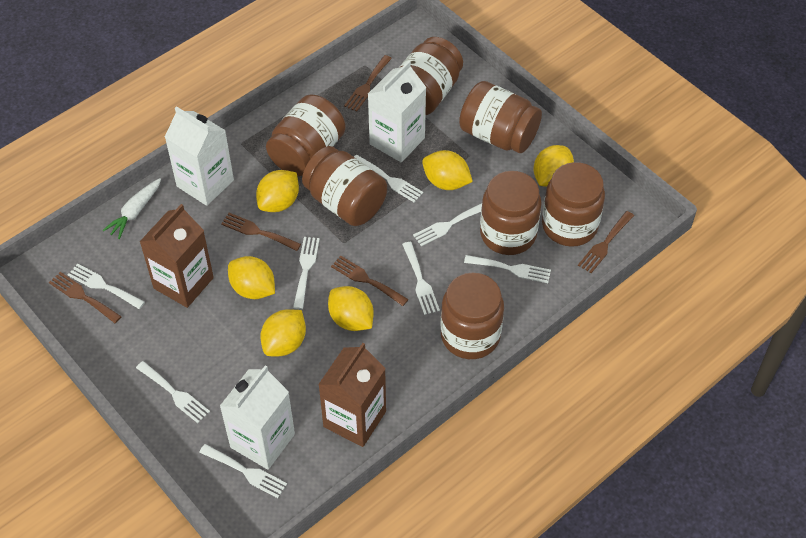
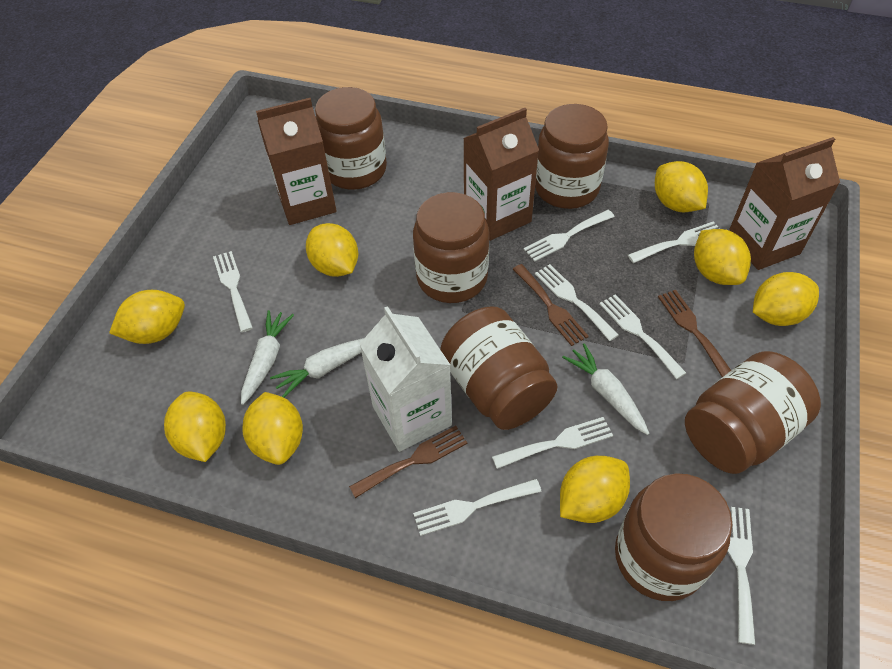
brown carton: [140,204,214,308] [318,343,386,447] = 2 -> [256,98,337,225] [463,108,539,241] [729,137,840,270] = 3
brown fork: [49,272,122,323] [221,213,301,251] [331,256,409,306] [344,55,392,112] [578,211,634,273] = 5 -> [349,426,467,498] [513,264,589,346] [658,290,731,377] = 3
brown jar: [266,94,346,176] [302,146,387,226] [400,37,463,115] [441,273,504,359] [459,81,542,153] [480,171,542,255] [542,162,605,247] = 7 -> [315,87,387,190] [413,192,489,303] [440,306,558,430] [535,104,609,209] [615,473,733,601] [685,351,821,474] = 6
white carrot: [102,178,161,239] = 1 -> [241,310,294,405] [270,338,364,397] [562,343,649,435] = 3
white carton: [165,106,234,206] [220,365,295,470] [368,61,427,162] = 3 -> [359,306,452,452] = 1
yellow lemon: [228,256,275,299] [256,170,299,212] [260,309,306,356] [328,286,374,331] [422,150,473,190] [533,145,574,187] = 6 -> [109,290,185,344] [164,391,226,462] [242,392,303,465] [306,223,358,277] [560,456,630,523] [655,161,708,212] [694,229,751,285] [753,272,819,326] = 8

